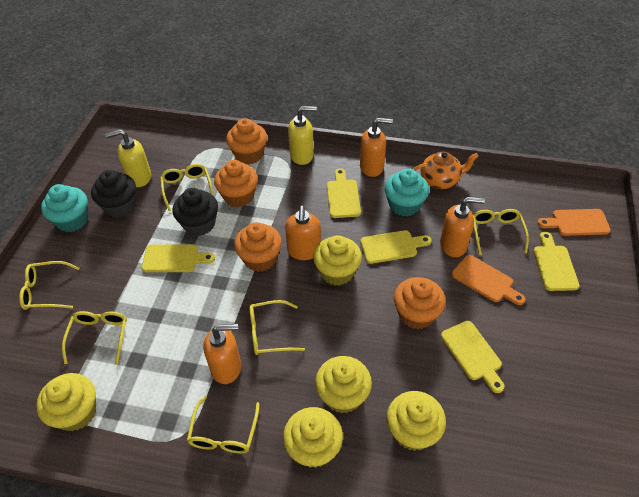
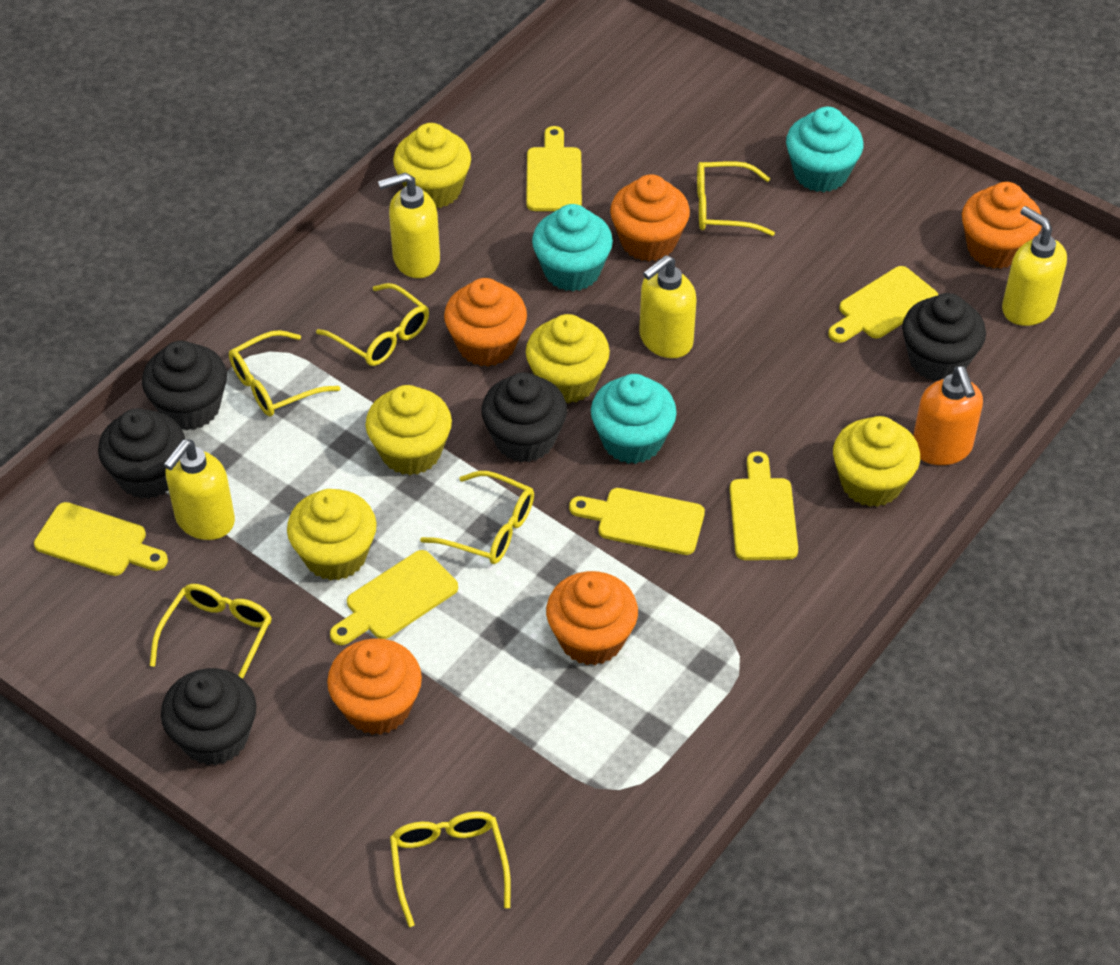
black cupcake: [91,170,136,217] [172,188,218,236] = 2 -> [98,408,185,499] [142,341,227,430] [161,668,257,766] [482,372,567,462] [902,293,986,381] = 5
orange cupcake: [214,160,258,207] [226,118,267,164] [234,222,282,272] [394,277,446,329] = 4 -> [327,638,422,735] [444,278,527,366] [546,571,638,665] [610,174,690,261] [962,182,1042,269] = 5
orange cutting board: [452,255,526,305] [537,209,611,236] = 2 -> none = 0
orange soap dispenser: [203,324,241,384] [285,206,321,260] [360,118,393,177] [440,197,485,257] = 4 -> [913,366,983,465] = 1
orange teapot: [413,152,479,189] = 1 -> none = 0
turquoise cupcake: [41,184,88,232] [384,168,429,216] = 2 -> [532,204,613,291] [591,374,677,464] [786,107,864,192] = 3
yellow cutting board: [142,244,215,272] [327,168,361,218] [360,230,432,264] [441,321,505,393] [533,232,579,291] = 5 -> [34,502,168,576] [330,550,458,645] [526,126,582,211] [569,488,705,555] [730,451,798,560] [828,266,938,343] = 6
yellow soap dispenser: [105,129,151,187] [288,106,317,165] = 2 -> [164,440,235,540] [378,172,440,278] [639,255,697,358] [1002,206,1067,326] = 4

